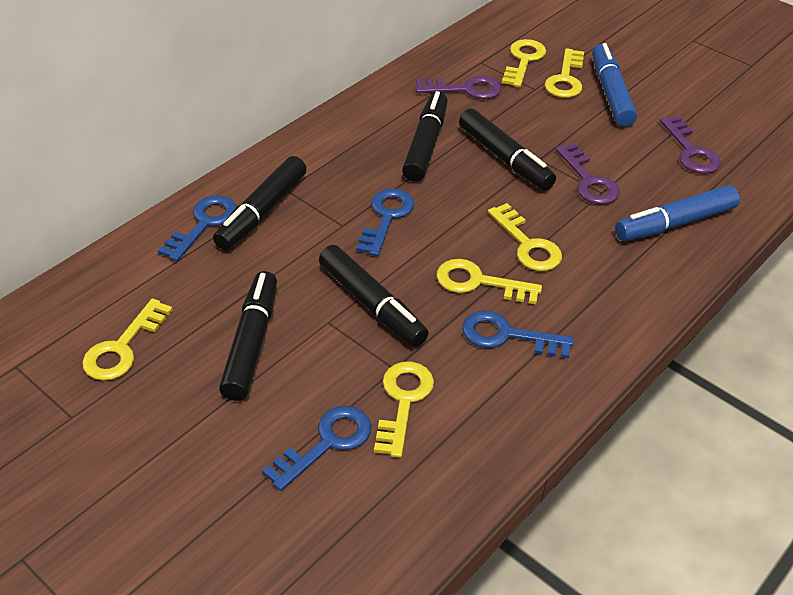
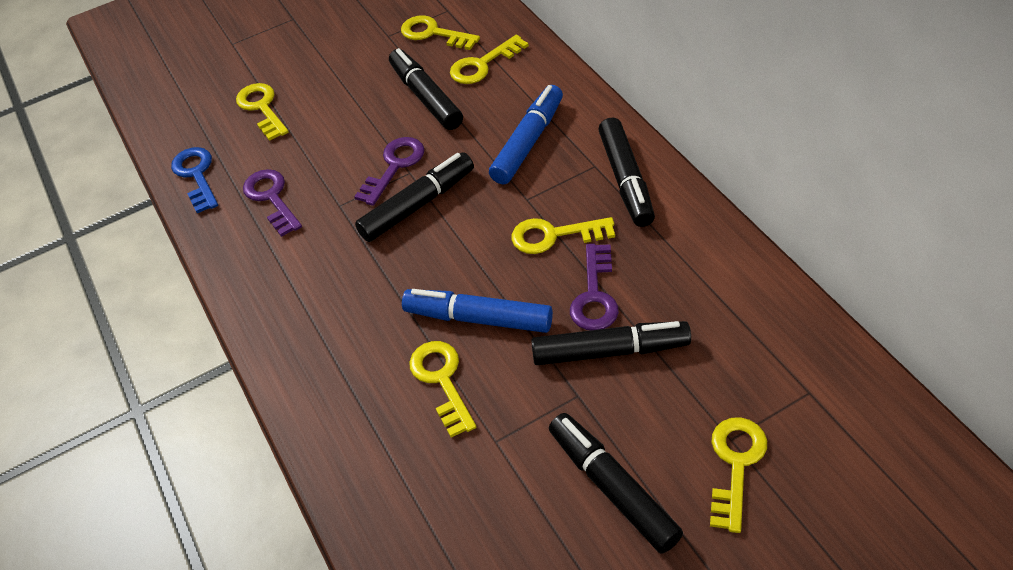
blue key: [158,195,237,262] [262,406,371,491] [356,188,415,256] [462,310,574,359] = 4 -> [171,147,218,213] = 1

